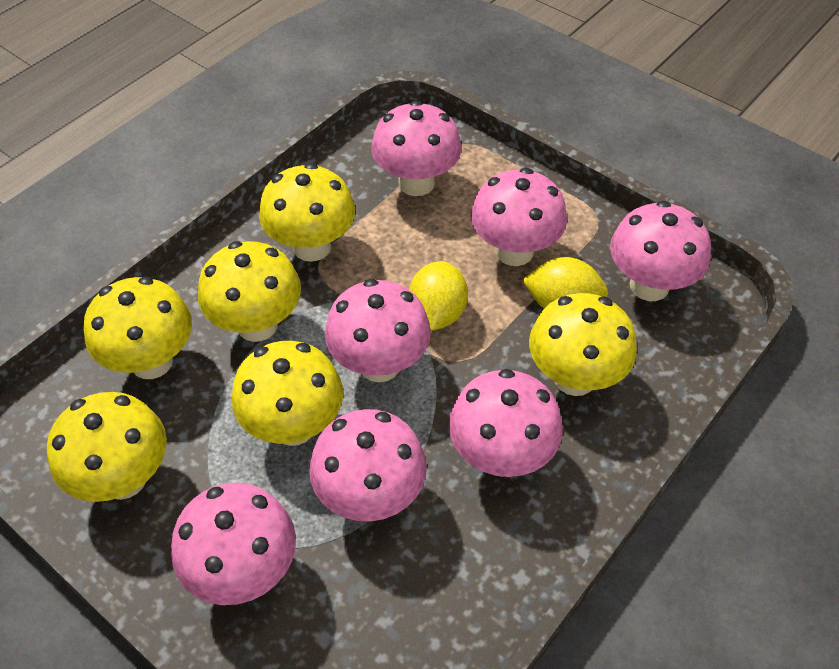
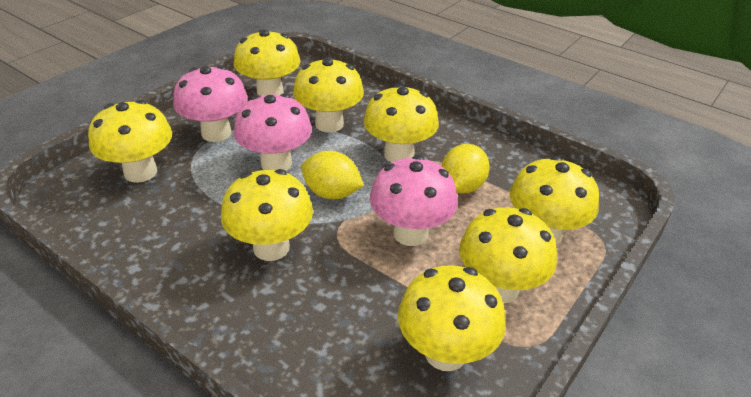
pink mushroom: [171,483,296,605] [309,409,427,521] [325,279,431,382] [371,101,462,196] [449,369,563,477] [471,168,567,266] [610,201,711,301] = 7 -> [173,66,248,142] [234,93,312,171] [370,155,458,246] = 3
yellow mushroom: [47,392,167,502] [84,277,192,379] [198,241,301,342] [231,341,343,446] [259,163,355,262] [529,293,637,396] = 6 -> [88,100,172,183] [221,169,313,261] [234,29,300,96] [293,57,364,133] [363,84,439,162] [398,265,506,371] [459,207,557,304] [509,156,599,245] = 8

